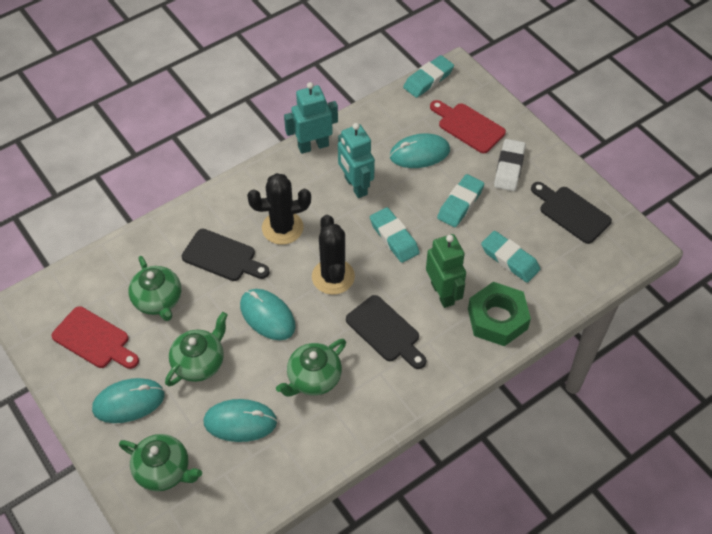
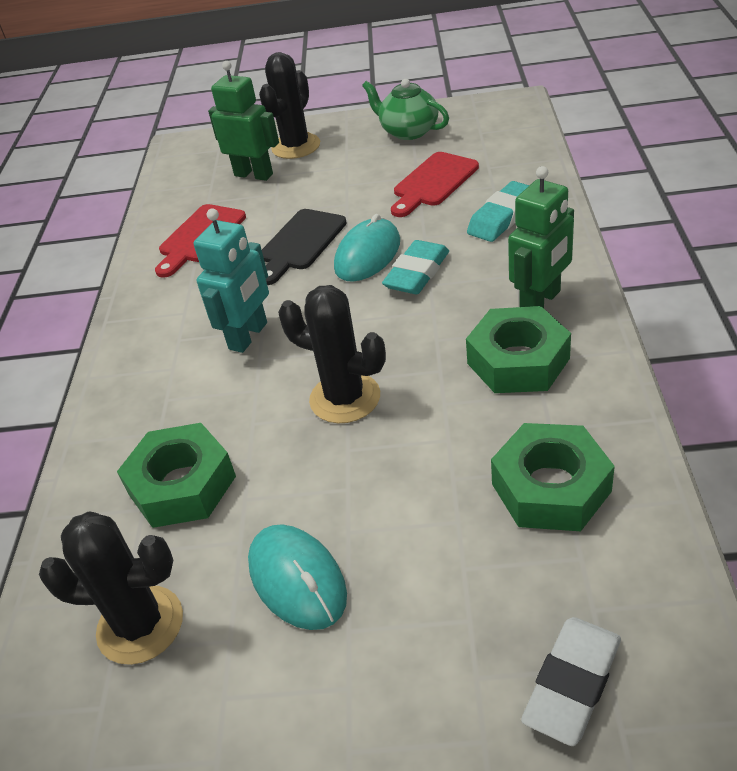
black cactus: [247,173,311,245] [312,215,355,295] = 2 -> [39,511,183,665] [259,52,320,159] [278,285,386,423] = 3
black cutting board: [182,229,270,281] [346,295,427,369] [531,182,612,244] = 3 -> [262,209,347,285] = 1
green nut: [468,282,531,346] = 1 -> [117,423,236,528] [466,306,571,393] [491,423,615,531] = 3
green robot: [426,234,466,308] = 1 -> [208,61,279,181] [508,166,574,308] = 2
green teapot: [119,434,202,491] [129,256,181,321] [165,312,228,386] [276,339,346,397] = 4 -> [362,79,449,140] = 1
turquoise eraser: [370,207,420,263] [403,55,454,98] [437,174,484,227] [481,231,540,283] = 4 -> [382,240,449,294] [467,181,530,242] = 2
turquoise mouse: [92,378,165,423] [203,399,277,442] [240,289,296,340] [390,133,450,168] = 4 -> [248,524,347,630] [334,214,400,282] = 2
turquoise robot: [284,82,338,154] [338,123,375,198] = 2 -> [194,208,269,353] = 1

